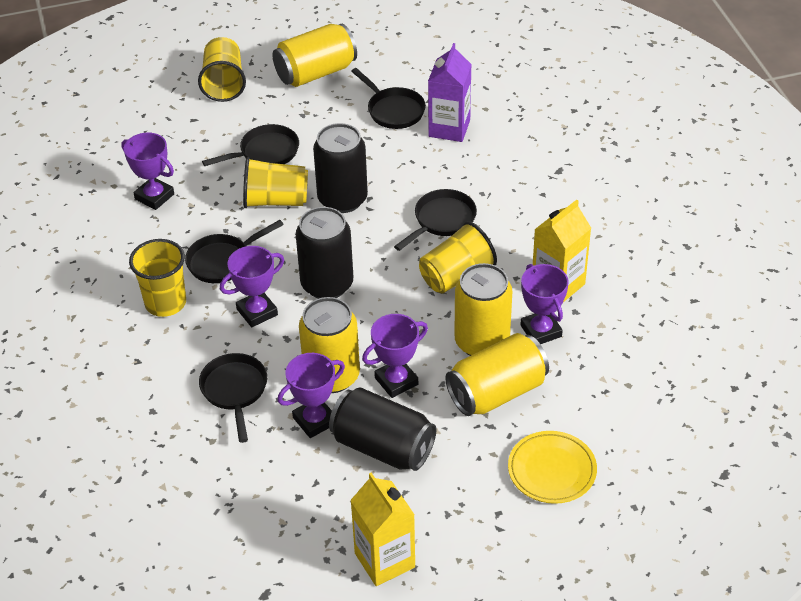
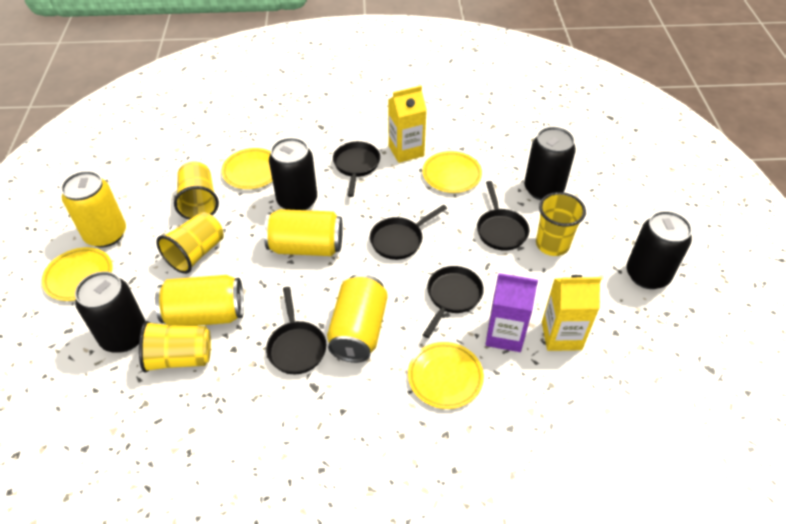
black can: [296,207,353,299] [313,123,368,213] [329,387,436,471] = 3 -> [75,271,146,352] [269,138,317,210] [524,127,576,200] [627,211,692,289] = 4
purple trophy: [121,133,174,210] [220,246,284,327] [278,353,345,438] [362,314,428,398] [521,264,569,344] = 5 -> none = 0
yellow plate: [508,431,597,504] = 1 -> [42,247,113,301] [221,148,272,189] [408,342,484,409] [423,151,482,193] = 4

